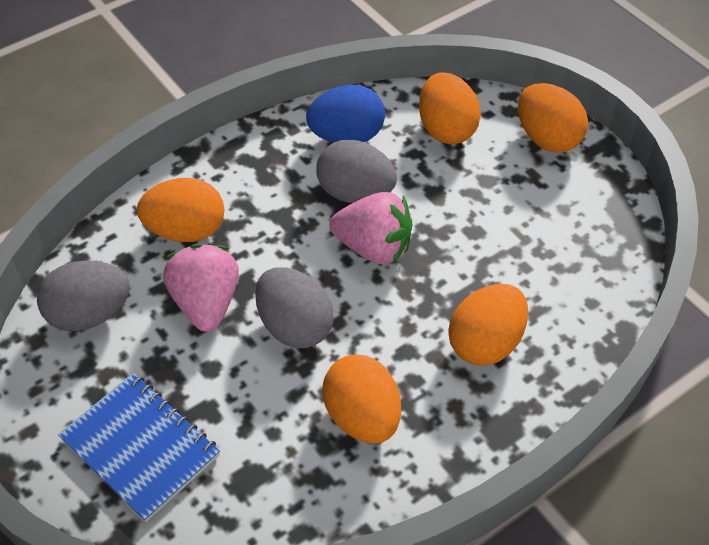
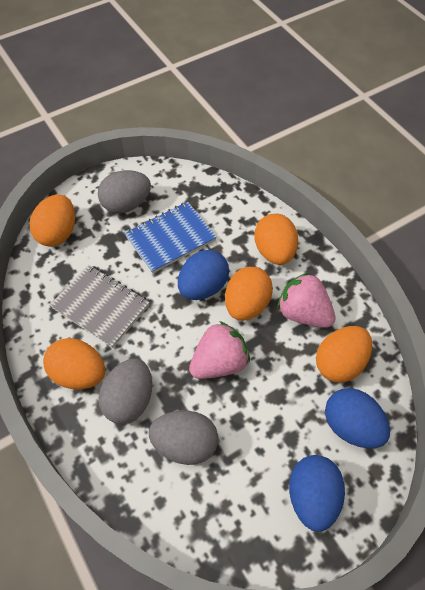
blue egg: [306,85,385,143] = 1 -> [178,250,229,300] [289,455,345,532] [325,388,390,449] = 3
grey notebook: none = 0 -> [50,265,150,348] = 1

